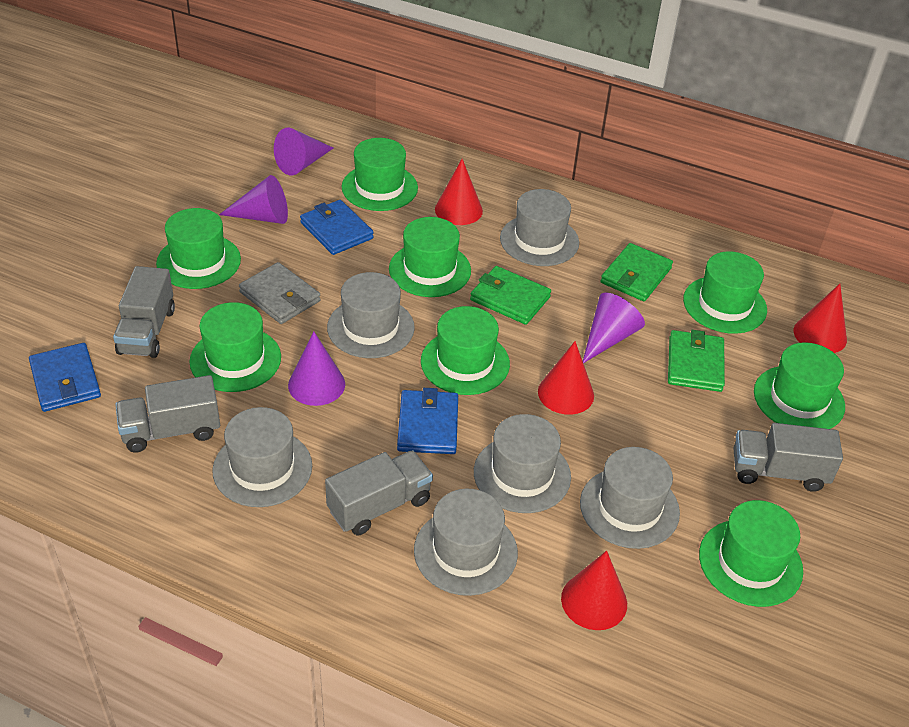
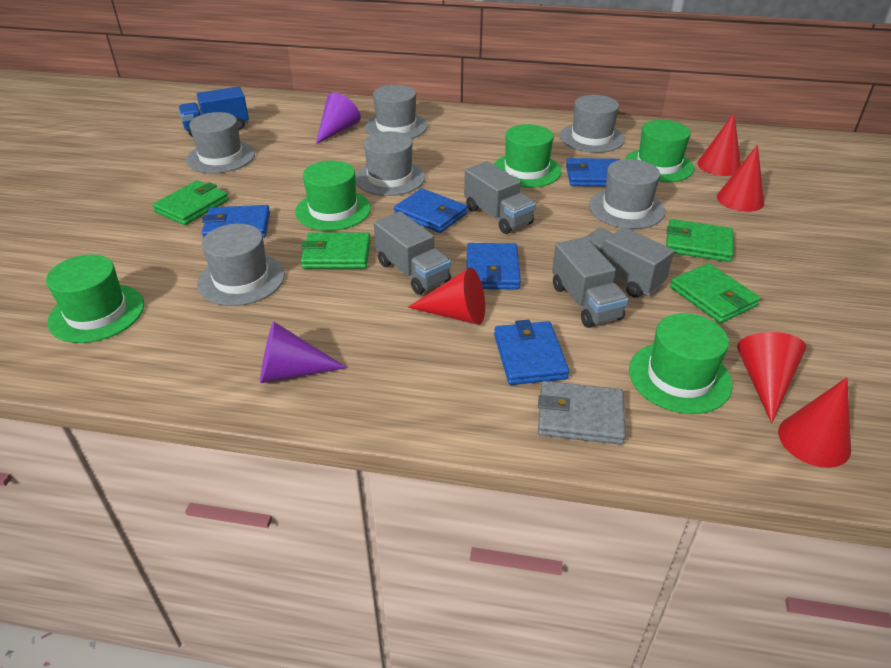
blue truck: none = 0 -> [178,87,249,137] = 1
blue wallet: [29,343,101,412] [300,200,374,255] [397,388,458,454] = 3 -> [202,205,270,238] [394,188,468,233] [467,243,521,290] [494,320,569,385] [566,158,620,187] = 5
green hat: [156,208,241,289] [189,302,281,392] [342,138,418,211] [389,217,471,297] [421,306,510,395] [683,251,767,334] [699,500,803,607] [754,342,845,429] = 8 -> [46,255,144,343] [295,161,371,231] [493,124,561,188] [625,120,694,182] [629,313,733,414] = 5
green wallet: [470,266,551,325] [601,243,673,301] [668,330,725,392] = 3 -> [153,180,229,225] [301,232,371,269] [666,219,734,262] [670,263,760,323] = 4
purple cone: [219,175,288,224] [274,128,333,175] [288,331,345,406] [583,293,645,363] = 4 -> [260,321,347,383] [316,93,361,144] = 2
red cone: [435,159,483,225] [538,341,594,415] [561,551,627,630] [794,284,847,353] = 4 -> [408,268,485,325] [697,113,741,176] [717,145,764,212] [737,332,806,423] [778,377,851,468] = 5

